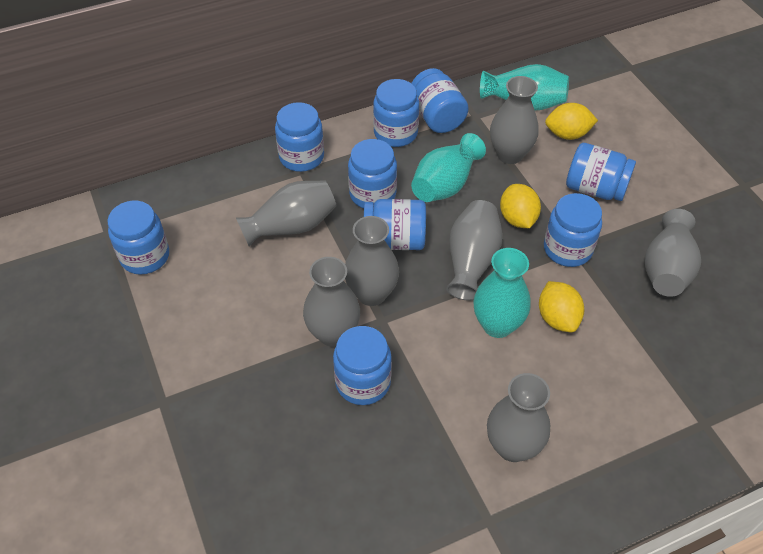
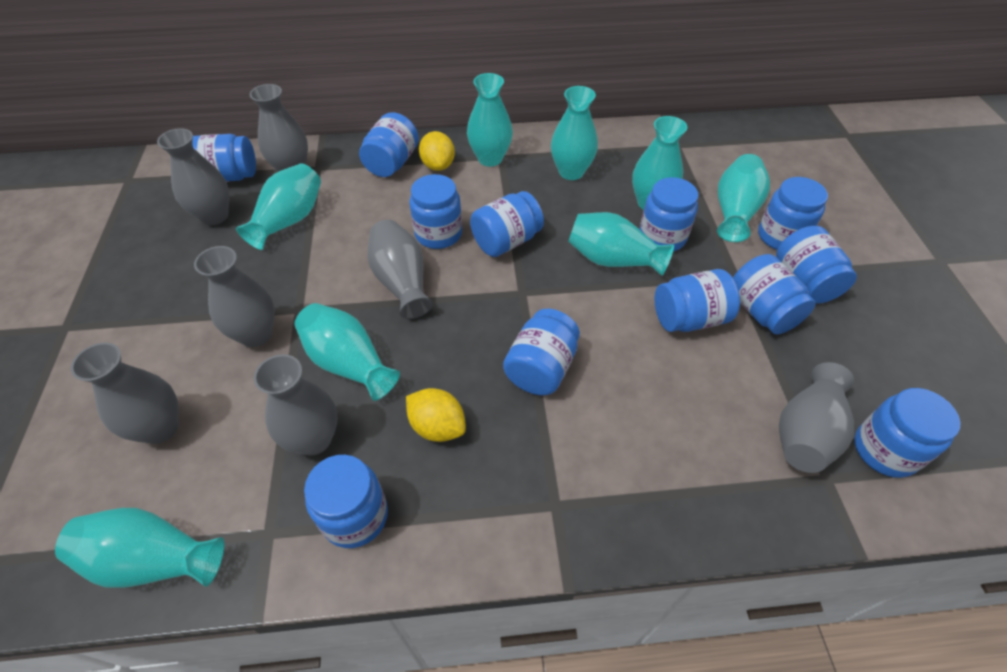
blue jar: [108,201,169,275] [275,102,324,172] [333,326,392,405] [348,139,397,208] [364,199,426,250] [373,79,419,147] [411,68,469,133] [544,193,602,267] [566,143,636,201] = 9 -> [193,134,256,182] [304,455,388,548] [359,112,419,177] [409,174,462,249] [470,191,544,257] [503,309,580,395] [639,177,698,251] [655,269,740,332] [733,254,816,334] [758,177,828,250] [776,226,857,303] [854,388,961,478] = 12
turquoise vase: [411,133,486,202] [473,248,531,338] [480,64,569,110] = 3 -> [55,508,224,588] [236,163,321,250] [295,303,400,401] [467,73,513,167] [551,86,598,180] [568,212,674,276] [632,116,687,210] [717,154,770,242] = 8
yellow lemon: [500,184,541,228] [539,281,584,332] [545,103,598,140] = 3 -> [406,388,466,442] [419,131,455,171] = 2

